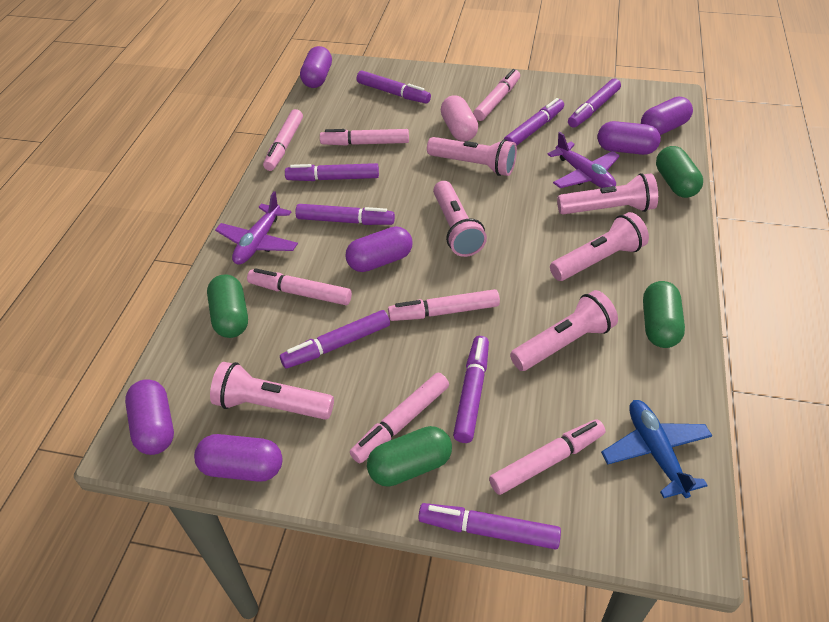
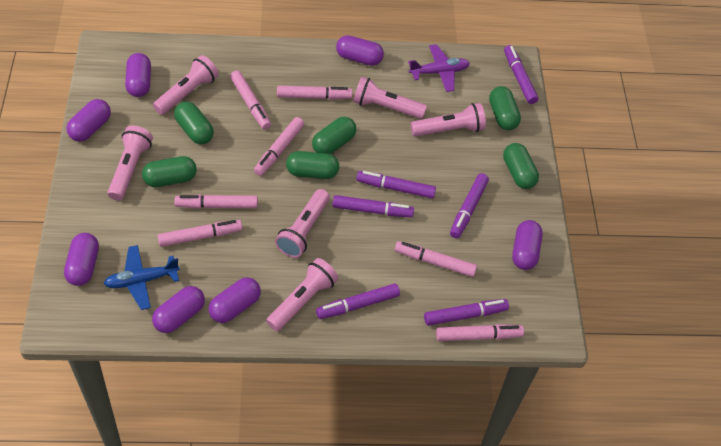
green capsule: [207,274,248,338] [367,426,452,487] [643,281,685,348] [656,146,703,198] = 4 -> [142,156,197,187] [174,102,214,144] [286,151,339,179] [312,117,356,154] [489,86,521,130] [503,143,539,189] = 6
pink capsule: [441,95,478,141] = 1 -> none = 0
purple capsule: [125,379,174,455] [194,434,283,482] [300,46,332,88] [345,226,412,272] [598,121,661,155] [641,97,693,135] = 6 -> [64,233,99,286] [66,99,111,142] [125,53,151,97] [152,286,205,333] [208,277,261,323] [336,35,384,66] [512,220,543,270] = 7
purple marker: [280,310,390,369] [285,163,379,181] [295,204,395,225] [357,70,431,104] [418,503,561,550] [453,336,489,443] [504,98,564,146] [568,78,621,128] = 8 -> [316,284,400,319] [332,195,414,217] [356,171,436,199] [424,299,509,326] [450,173,489,238] [504,45,538,104] = 6
purple plane: [215,191,298,265] [547,132,620,188] = 2 -> [408,44,470,92] = 1

